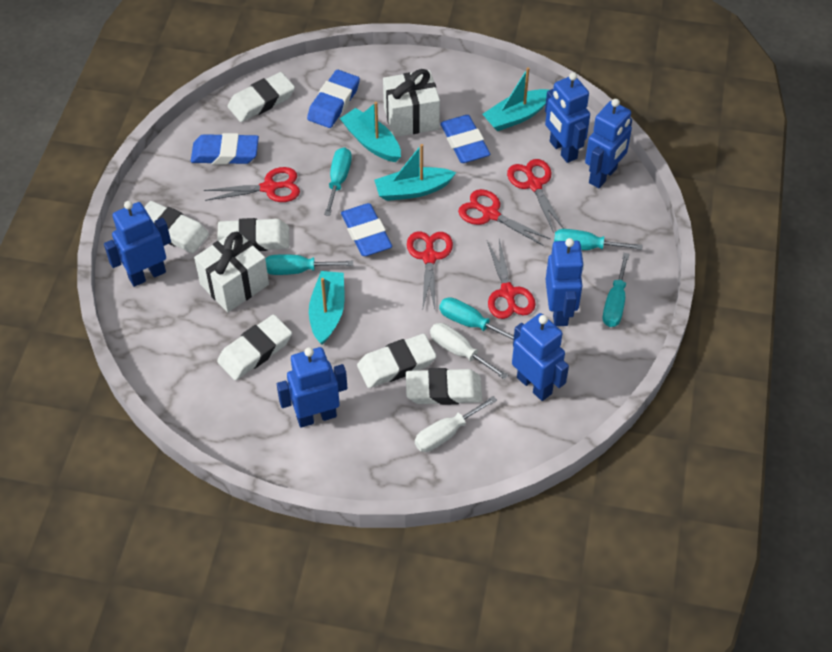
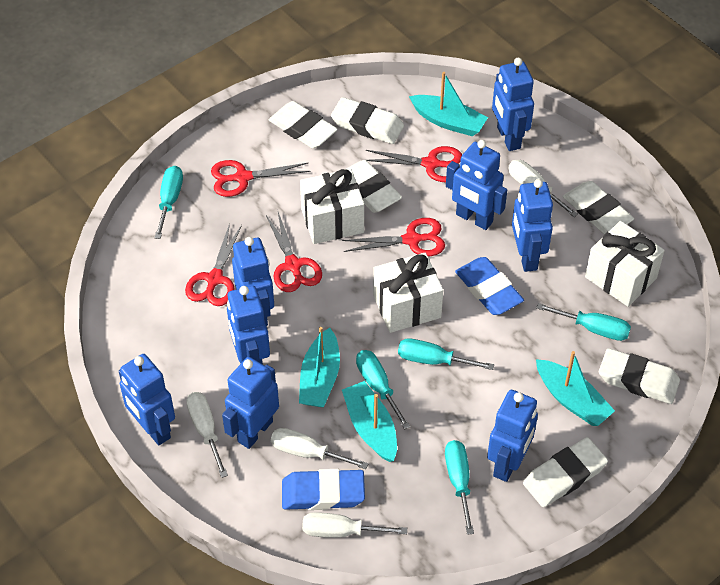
blue eraser: [191,133,259,165] [307,70,360,128] [341,203,392,256] [440,115,490,163] = 4 -> [282,469,365,510] [455,257,524,315] = 2
blue robot: [104,201,171,287] [277,347,347,428] [512,313,569,401] [545,72,590,163] [545,238,584,326] [585,99,632,188] = 6 -> [119,354,175,445] [222,357,279,449] [227,286,270,364] [232,237,274,326] [446,140,507,230] [487,390,538,482] [492,58,534,151] [512,179,553,272] = 8
white gift: [194,230,269,312] [383,69,440,137] = 2 -> [300,169,364,244] [373,253,443,333] [585,221,665,307] = 3
white screwdriver: [415,396,497,452] [430,323,508,380] = 2 -> [186,392,228,478] [271,428,368,469] [302,512,407,538] [508,160,578,217] = 4

